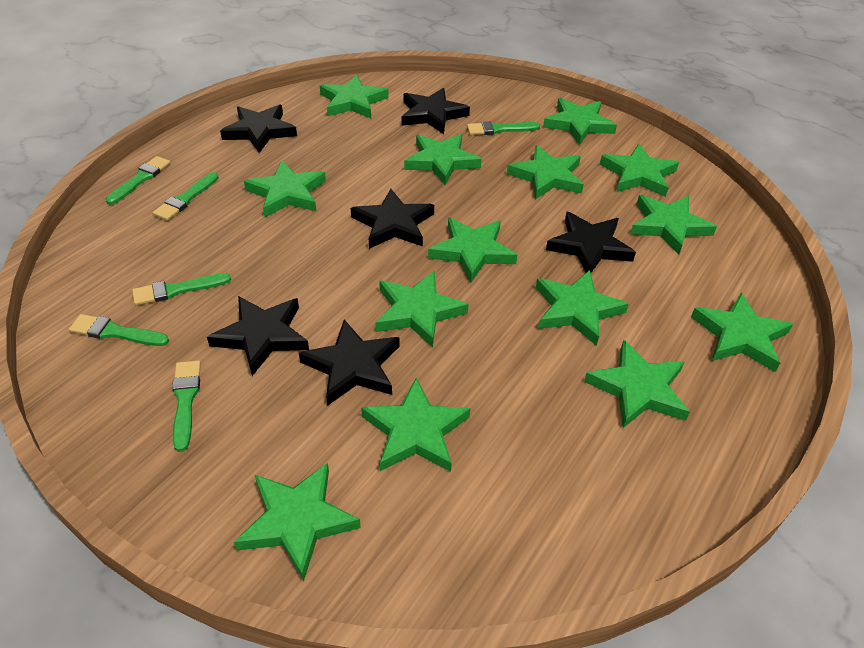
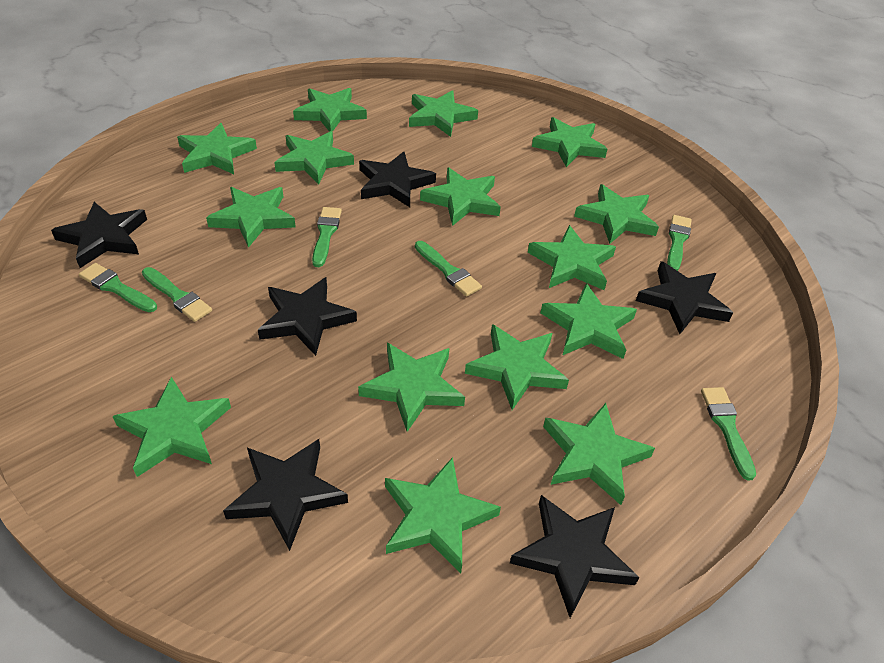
green star: [234,463,361,581] [244,160,326,217] [320,75,389,118] [361,378,471,472] [375,271,469,348] [404,134,482,185] [428,217,517,282] [507,145,584,199] [536,270,629,346] [543,98,617,145] [584,340,690,428] [600,144,679,197] [630,195,717,255] [691,293,793,372] = 14 -> [112,377,231,477] [177,123,257,174] [206,187,296,248] [274,131,354,184] [293,88,367,132] [358,343,465,432] [385,457,501,573] [409,90,478,137] [420,167,501,226] [465,324,569,410] [528,225,616,290] [532,117,607,167] [540,283,637,359] [543,403,655,505] [574,184,659,244] = 15

